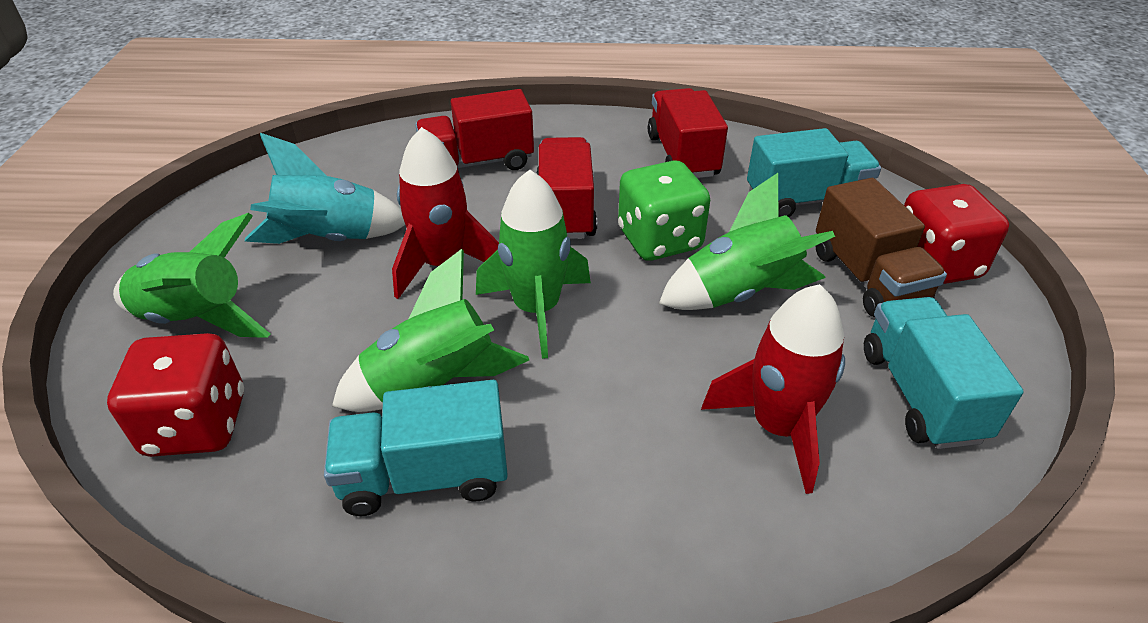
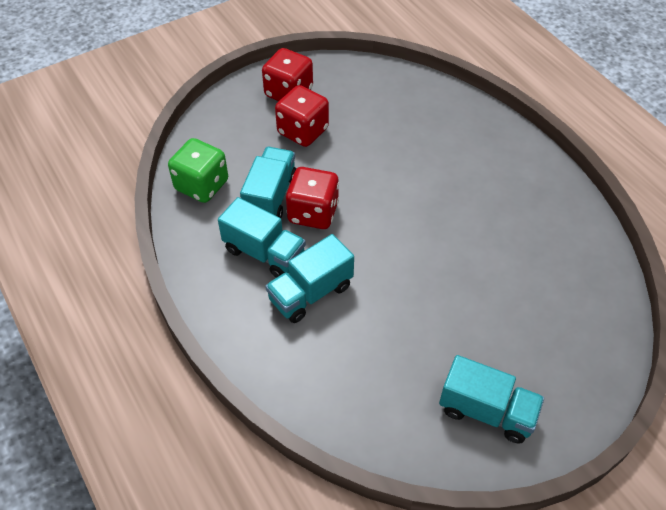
brown truck: [816,178,947,317] = 1 -> none = 0
green rocket: [113,213,270,338] [332,249,529,412] [476,169,591,359] [659,173,835,310] = 4 -> none = 0
red dice: [107,333,244,457] [904,184,1009,284] = 2 -> [262,48,313,101] [275,85,329,147] [286,167,339,229] = 3
red rocket: [392,127,499,299] [701,284,845,494] = 2 -> none = 0
red truck: [415,89,534,170] [536,137,597,239] [648,88,728,178] = 3 -> none = 0
turquoise rocket: [245,133,405,244] = 1 -> none = 0
turquoise truck: [324,380,508,516] [747,128,881,217] [864,297,1024,449] = 3 -> [218,197,306,278] [240,147,297,218] [265,234,354,323] [439,355,544,444] = 4

